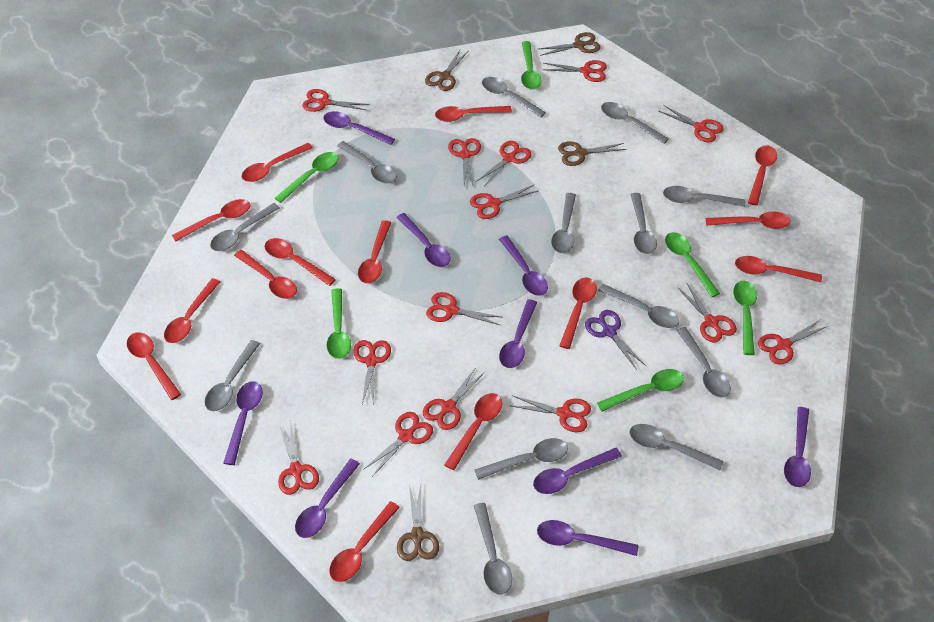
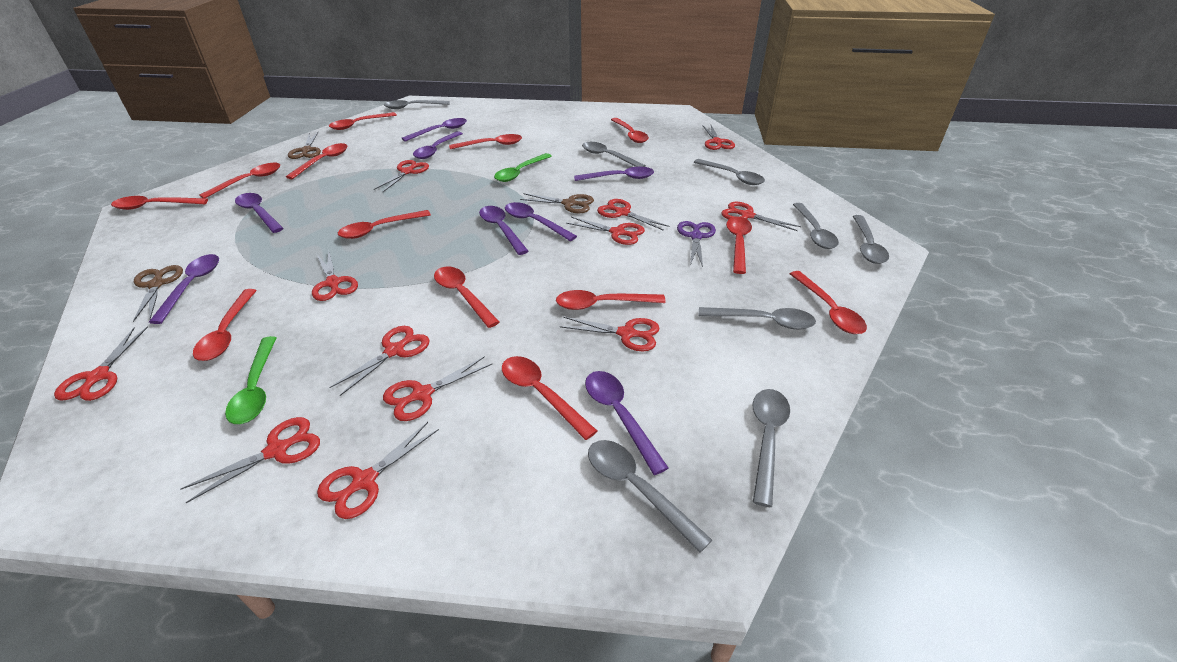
brown scissors: [397,485,439,561] [425,50,468,91] [539,32,601,56] [558,142,627,166] = 4 -> [133,265,183,322] [288,132,321,159] [520,193,594,213] = 3
green spoon: [275,152,338,203] [327,288,351,359] [521,41,542,90] [597,369,684,412] [665,232,720,297] [733,281,757,355] = 6 -> [225,336,277,424] [494,153,552,182] = 2
grey spoon: [205,340,260,411] [210,203,280,251] [337,141,397,183] [474,503,512,594] [475,438,568,480] [482,77,546,118] [551,193,576,253] [598,284,679,328] [601,102,669,144] [629,424,723,470] [630,193,657,254] [663,186,746,207] [676,327,731,398] = 13 -> [384,100,450,109] [582,142,646,167] [588,440,712,553] [694,159,765,185] [699,307,816,330] [752,389,790,507] [793,203,839,249] [853,215,889,264] = 8
purple spoon: [223,381,263,465] [295,459,360,538] [323,111,395,145] [396,213,451,267] [499,236,548,296] [499,299,537,368] [533,448,622,494] [537,520,638,556] [784,407,811,487] = 9 -> [149,254,219,324] [235,193,284,233] [402,118,467,142] [413,131,463,159] [479,206,528,255] [505,202,577,241] [574,167,654,181] [585,371,668,475] = 8
red scissors: [278,425,319,495] [302,89,369,112] [353,340,391,406] [363,412,433,477] [423,367,485,430] [426,292,501,325] [448,138,481,187] [470,185,538,219] [476,141,532,187] [509,396,591,432] [542,60,607,82] [659,105,724,142] [678,284,737,343] [758,319,828,365] = 14 -> [54,326,148,401] [181,417,320,503] [312,251,358,301] [317,422,439,519] [329,326,429,396] [374,160,429,192] [383,356,492,421] [560,317,660,351] [566,217,645,245] [597,199,670,231] [702,125,735,150] [721,202,801,231] = 12
red spoon: [127,333,181,400] [164,278,220,343] [172,199,250,241] [234,250,297,299] [242,143,313,182] [265,238,336,286] [329,501,400,582] [358,220,391,283] [435,106,512,122] [445,393,502,470] [559,277,597,349] [706,211,790,229] [735,256,822,282] [748,145,777,205] = 14 -> [111,196,208,210] [193,289,257,361] [199,163,280,198] [286,143,347,179] [329,112,397,130] [338,210,431,239] [434,267,499,328] [449,134,522,149] [502,356,597,440] [556,290,666,310] [611,118,649,143] [726,217,752,274] [790,271,867,334] = 13

